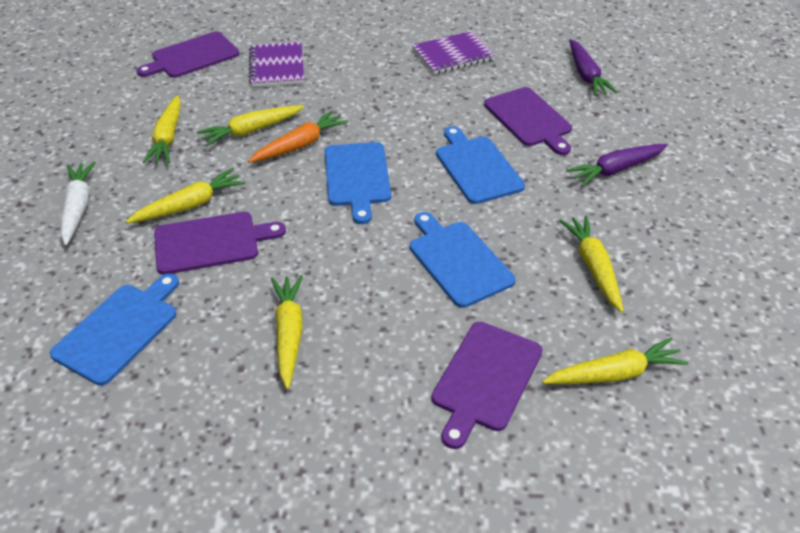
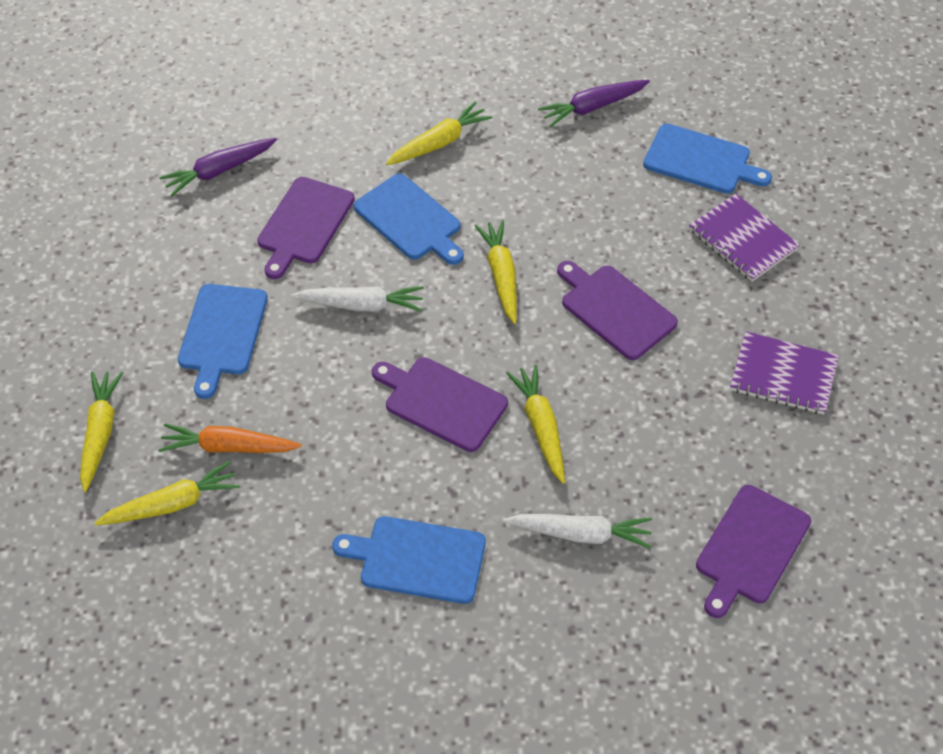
white carrot: [61,162,96,246] = 1 -> [291,286,424,312] [504,514,652,549] = 2
yellow carrot: [126,168,246,223] [143,95,181,163] [197,105,304,147] [271,275,303,389] [542,337,688,384] [559,216,624,312] = 6 -> [80,371,123,492] [95,461,240,526] [386,102,492,165] [474,220,517,324] [506,364,565,484] = 5

